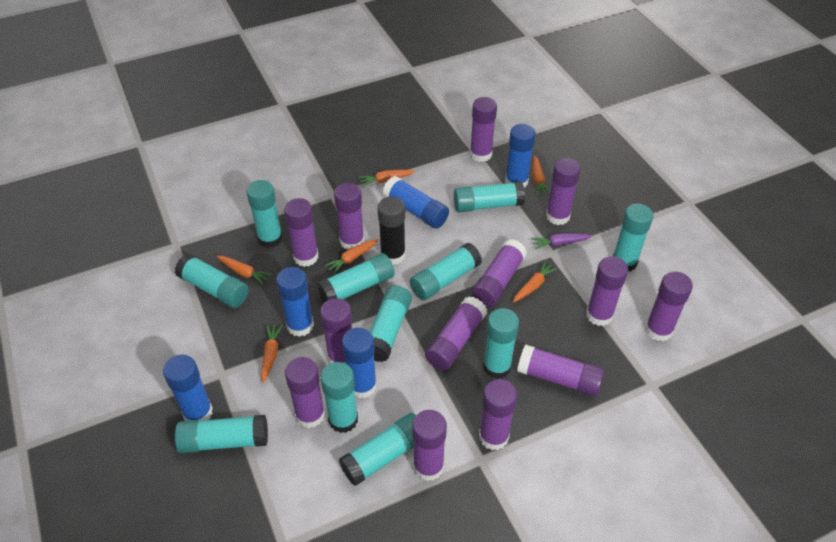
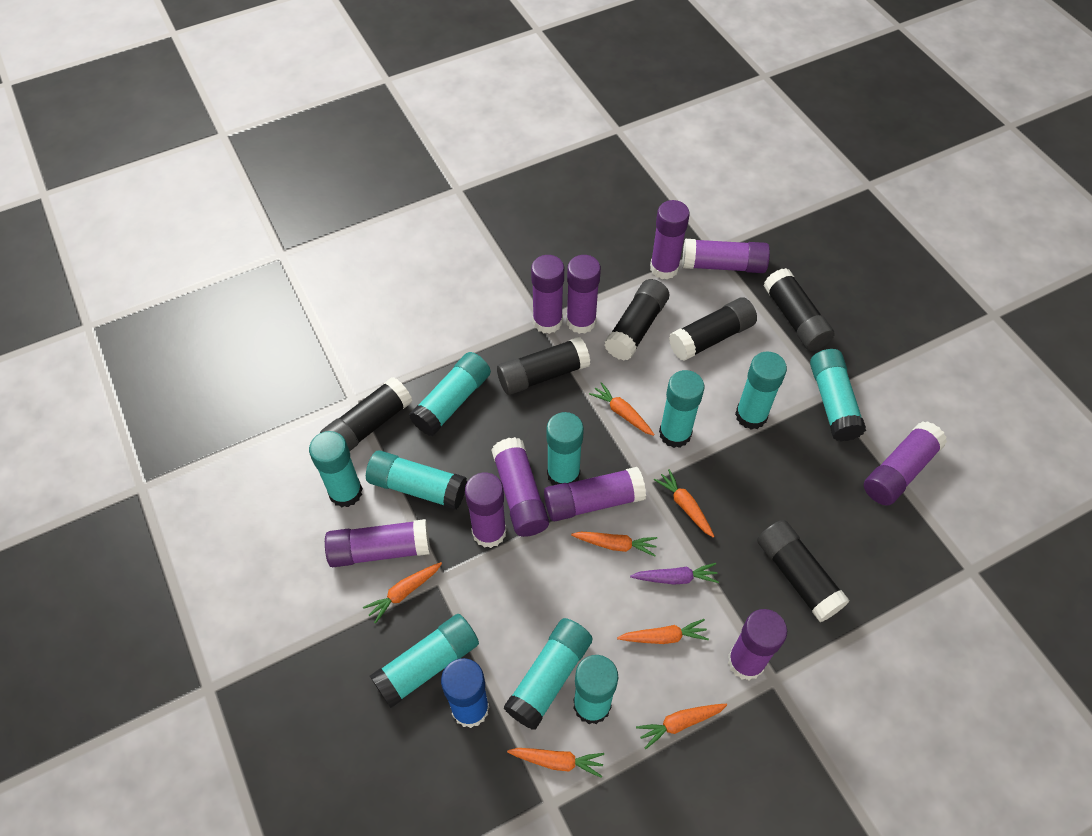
black glue stick: [378,196,406,265] = 1 -> [320,377,412,451] [497,337,590,395] [604,279,669,360] [669,297,757,361] [757,520,850,622] [763,268,835,351] = 6
blue glue stick: [163,355,213,421] [276,267,314,337] [342,328,377,398] [383,176,449,229] [505,124,536,188] = 5 -> [441,658,489,728] = 1
orange carrot: [217,256,272,285] [261,325,283,383] [324,239,378,274] [359,170,416,187] [513,261,558,302] [532,155,550,195] = 6 -> [363,562,442,624] [507,748,604,778] [571,532,657,557] [589,382,655,436] [617,619,709,644] [636,704,727,749] [654,469,715,538] = 7
purple glue stick: [284,198,318,267] [285,357,325,428] [320,298,352,364] [334,183,364,250] [412,410,447,481] [425,296,487,370] [470,97,497,162] [472,239,527,307] [479,379,517,450] [517,344,604,396] [546,158,581,225] [586,256,628,326] [645,272,693,341] = 13 -> [325,519,430,567] [465,473,506,548] [491,437,549,537] [531,255,564,334] [544,467,646,521] [566,255,601,334] [650,200,690,280] [682,239,770,273] [728,609,787,680] [864,421,947,506] = 10
turquoise glue stick: [175,254,249,308] [175,415,268,453] [246,180,283,248] [317,253,394,302] [321,362,358,433] [339,413,416,486] [370,285,412,362] [410,243,482,300] [454,181,525,213] [483,308,519,379] [613,204,653,271] = 11 -> [309,431,363,508] [366,450,467,510] [370,614,479,708] [409,352,491,436] [504,618,593,730] [546,412,584,485] [573,655,618,724] [659,370,705,448] [735,351,787,430] [810,349,866,441] = 10

